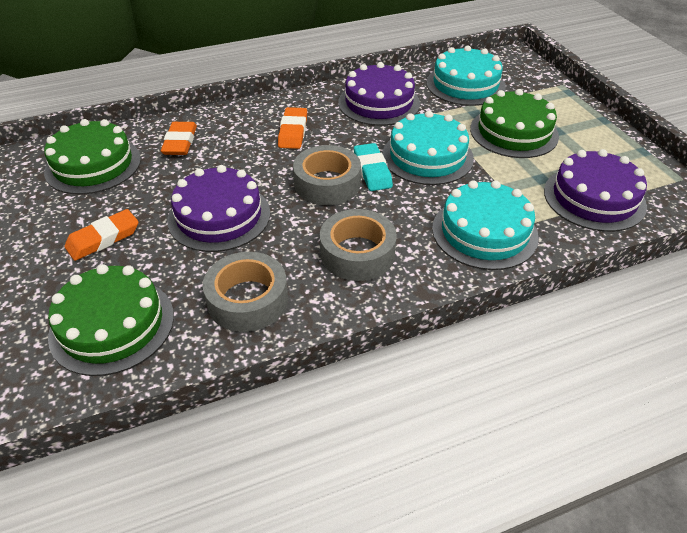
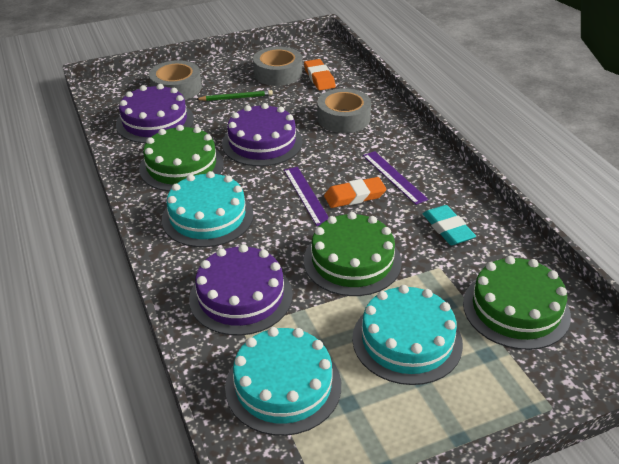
green pencil: none = 0 -> [196,90,273,101] = 1
orange eraser: [64,209,138,261] [161,122,197,155] [278,107,307,149] = 3 -> [304,59,336,90] [324,177,386,208] = 2
purple ruler: none = 0 -> [284,167,329,226] [363,151,428,205] = 2

